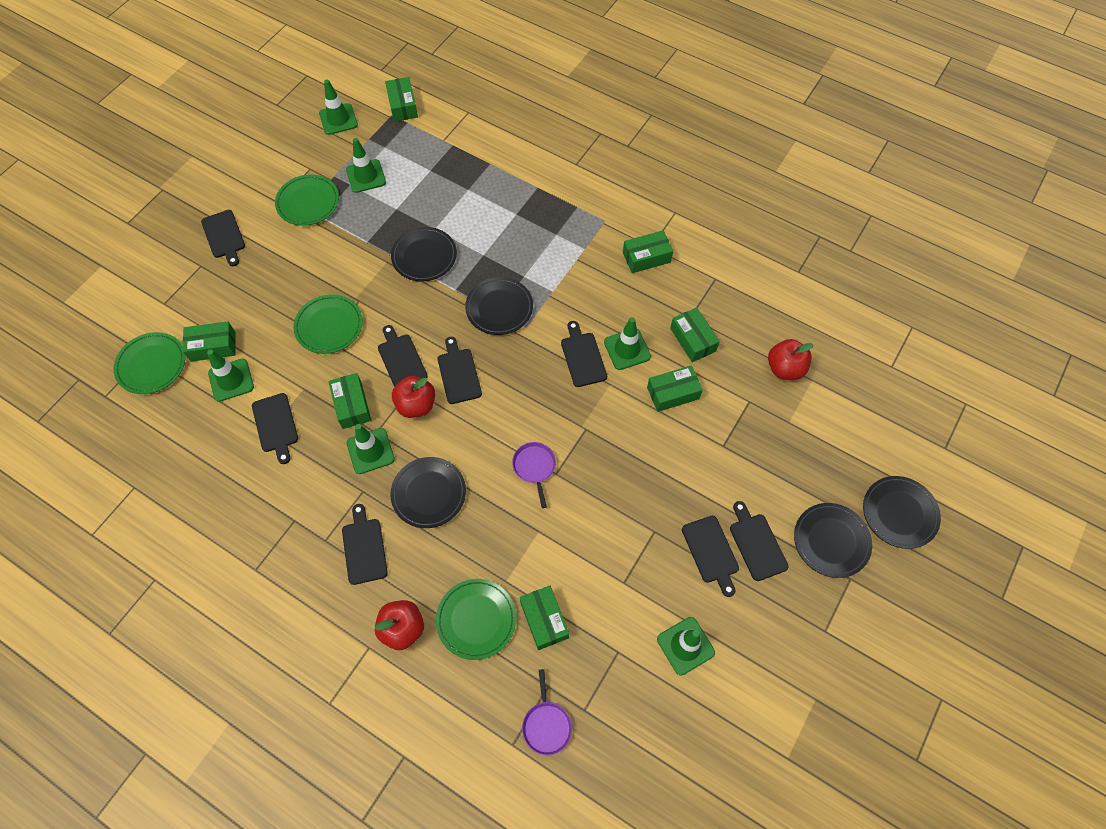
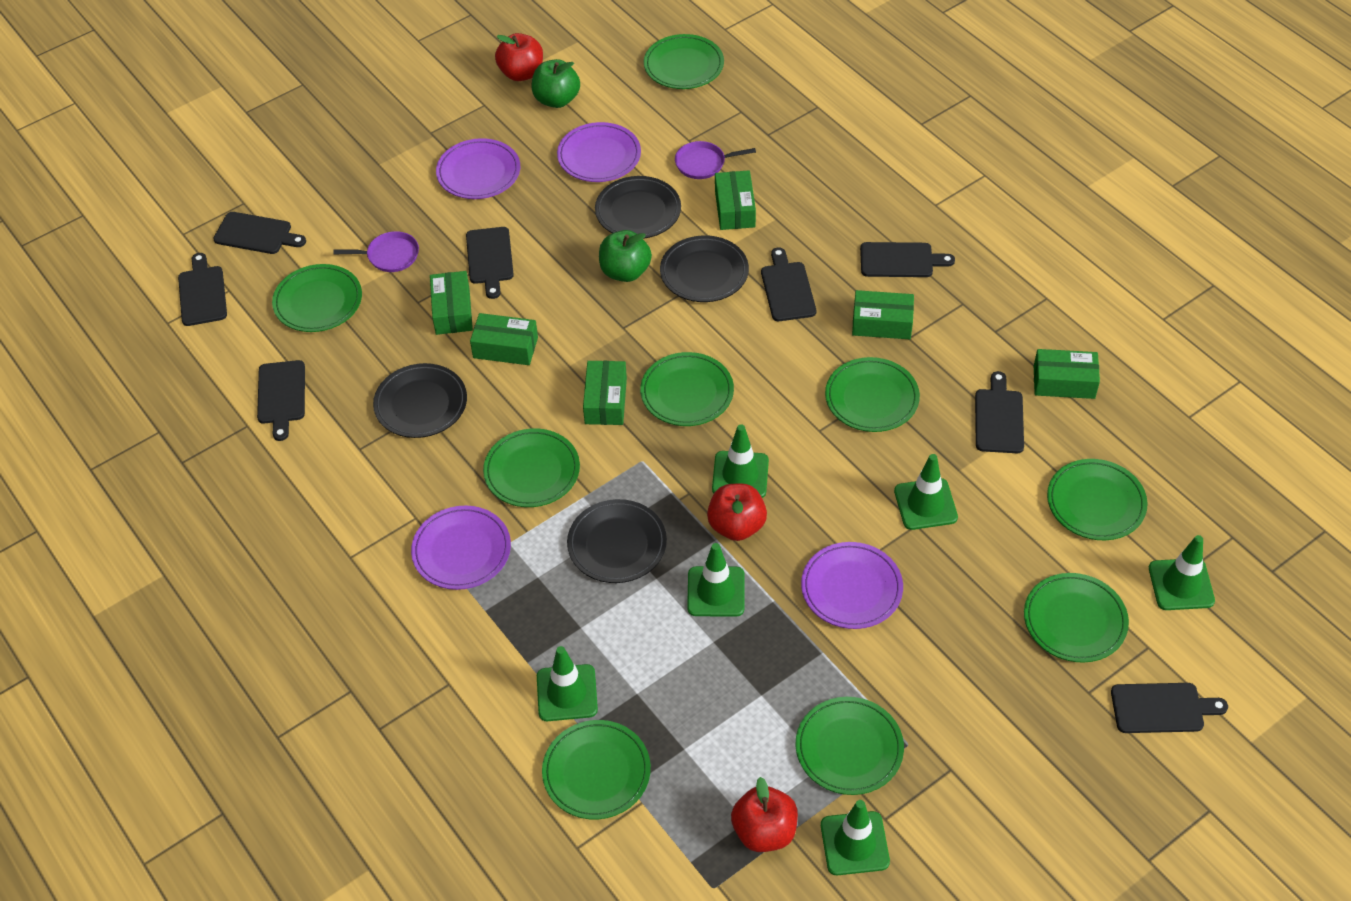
black plate: [390,457,466,528] [391,227,457,282] [465,277,533,335] [794,503,872,578] [863,476,941,549] = 5 -> [373,363,467,438] [567,499,667,583] [595,176,681,239] [660,235,749,302] = 4
green apple: none = 0 -> [531,59,580,108] [599,230,652,282] = 2
green box: [183,321,236,362] [328,373,371,429] [385,77,418,122] [520,586,569,650] [623,230,673,273] [647,365,703,412] [670,307,720,362] = 7 -> [430,271,473,335] [470,313,538,365] [583,361,627,425] [715,170,756,230] [852,290,914,339] [1034,349,1100,399] = 6
green plate: [114,332,185,394] [275,175,339,226] [293,295,363,354] [436,579,516,660] = 4 -> [272,264,362,332] [483,428,580,507] [542,720,651,819] [640,352,734,426] [644,34,724,89] [796,697,904,795] [825,357,920,432] [1024,573,1129,663] [1047,459,1148,540] = 9
purple plate: none = 0 -> [411,505,511,590] [436,138,520,199] [557,122,641,182] [801,542,903,629] = 4

